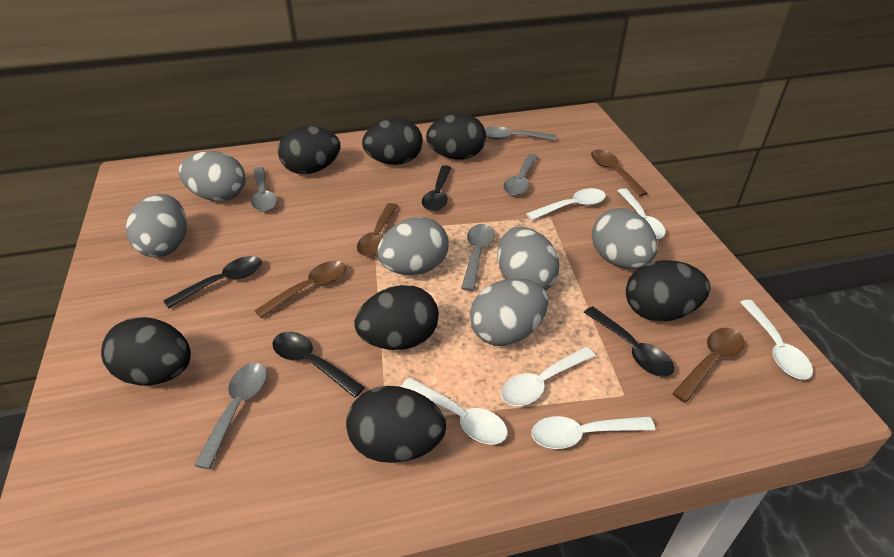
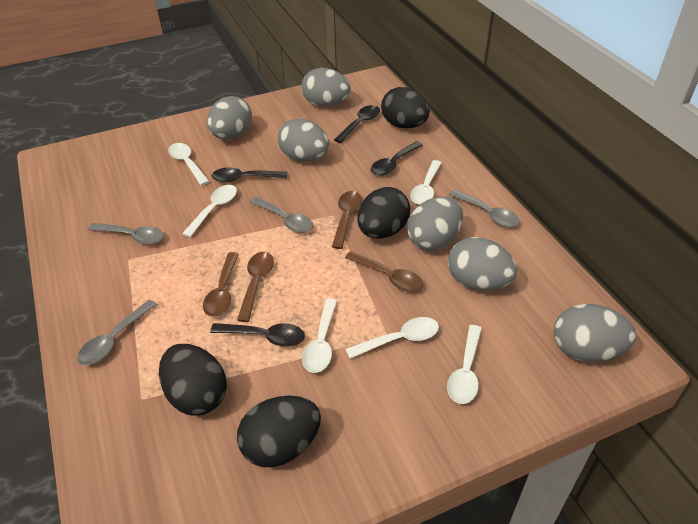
black egg: [101,317,191,386] [278,126,341,174] [346,386,446,463] [354,285,439,350] [362,118,423,165] [426,114,486,160] [626,260,711,322] = 7 -> [159,344,227,416] [237,396,321,467] [357,187,410,239] [381,87,430,128] = 4
grey spoon: [194,363,267,469] [251,167,277,212] [461,224,495,291] [484,126,556,141] [503,154,538,196] = 5 -> [77,300,157,365] [88,223,164,244] [250,197,313,233] [449,189,520,228] = 4

